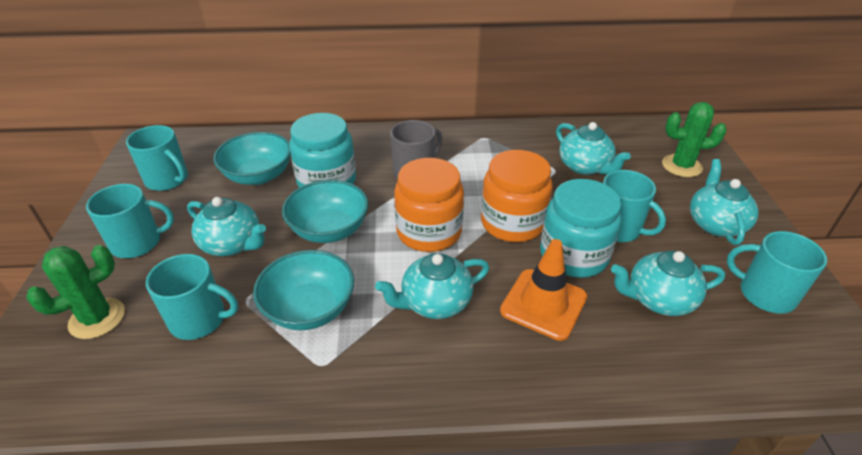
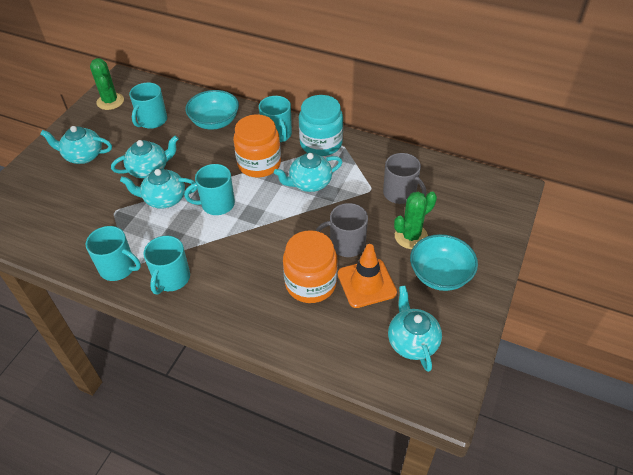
grey mug: [390,120,443,180] = 1 -> [316,203,368,257] [383,153,426,204] = 2
turquoise bowl: [213,132,291,185] [253,250,354,330] [282,180,368,243] = 3 -> [186,90,239,130] [410,234,478,291] = 2
turquoise jar: [289,113,356,188] [540,179,621,278] = 2 -> [299,95,343,156] = 1

